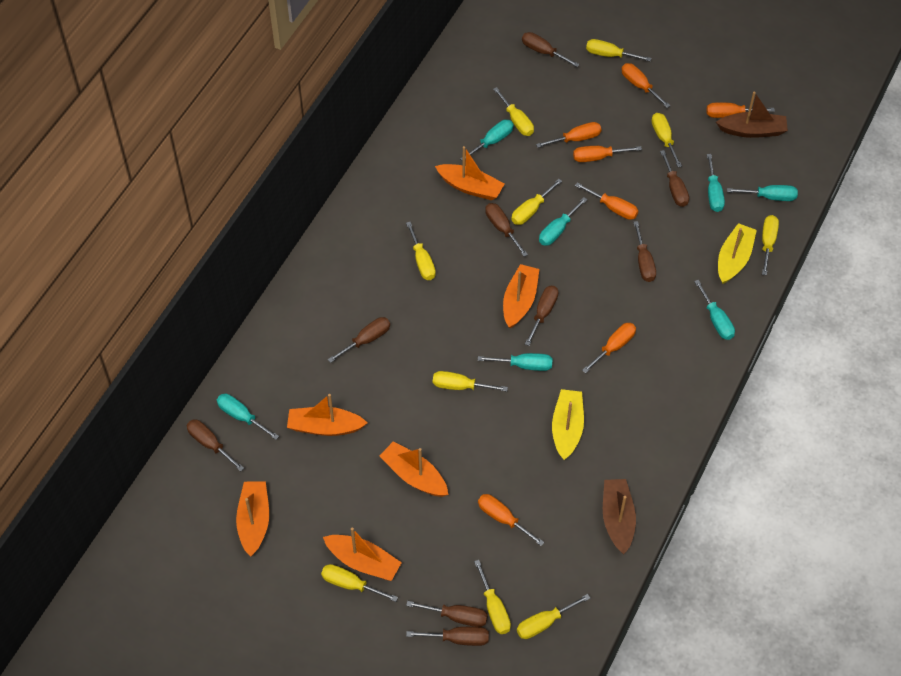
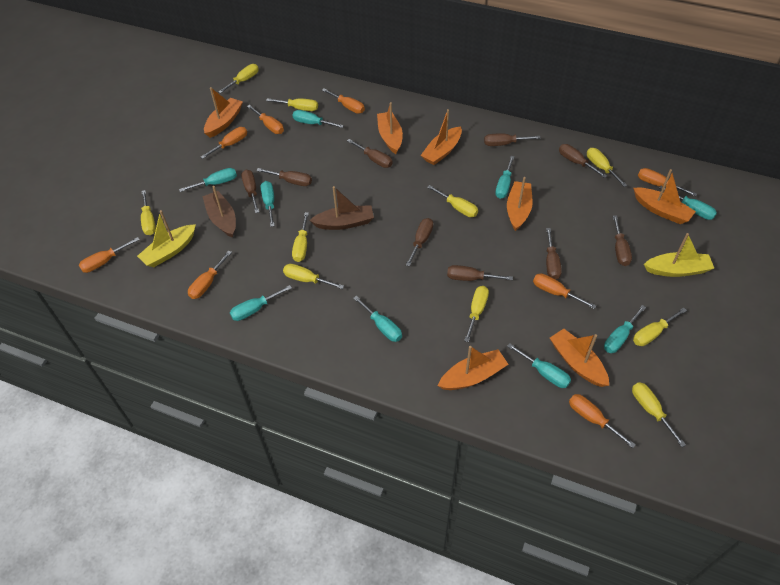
orange boat: [236,481,269,557] [287,394,367,436] [323,527,402,581] [379,441,448,497] [435,146,504,200] [503,264,539,329] = 6 -> [204,87,243,138] [377,102,403,154] [421,109,462,165] [438,346,508,390] [507,177,533,231] [550,329,609,387] [633,169,696,224] = 7
orange screwdriver: [478,494,544,546] [536,122,602,148] [573,146,642,162] [575,183,638,220] [582,323,636,373] [621,63,670,108] [707,102,775,118] = 7 -> [79,237,140,273] [188,251,232,299] [201,127,247,159] [247,105,284,134] [322,89,365,114] [533,273,596,309] [569,394,636,448] [638,168,697,196] = 8
turquoise screwdriver: [217,394,279,440] [460,120,514,161] [478,353,552,371] [539,197,587,246] [694,280,735,340] [707,154,725,212] [727,185,798,201] = 7 -> [179,168,237,192] [230,285,292,321] [261,181,275,227] [292,110,344,128] [353,296,402,342] [495,156,515,199] [507,343,571,388] [604,305,646,353] [659,186,717,220] = 9

